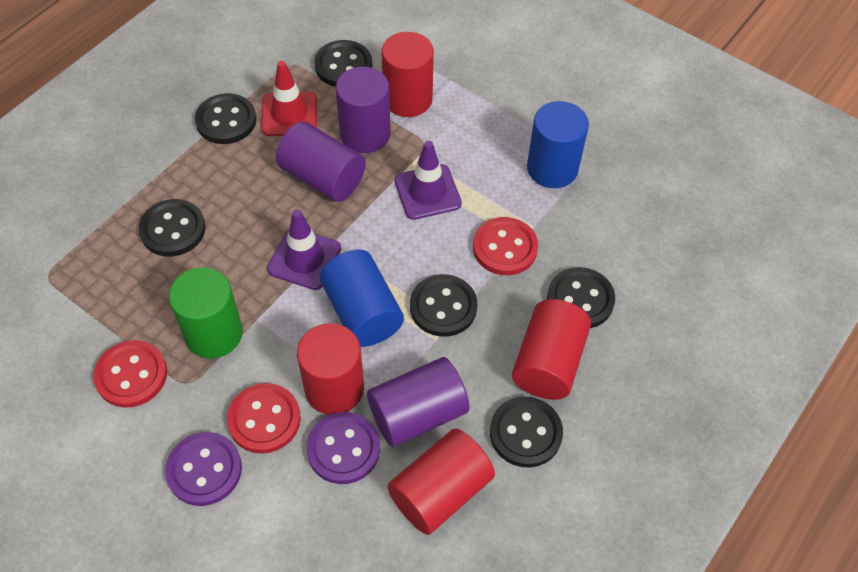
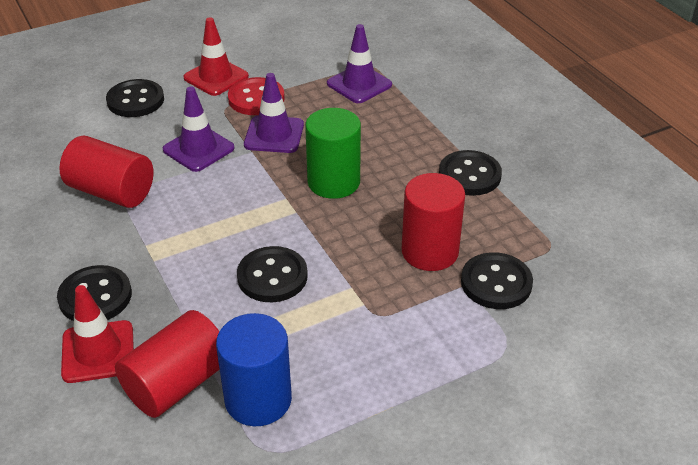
black button: [139,199,206,257] [195,93,256,144] [314,40,372,87] [410,274,477,337] [490,396,563,467] [547,267,615,328] = 6 -> [57,265,132,321] [106,79,164,117] [237,246,308,302] [439,150,502,196] [461,252,533,309] = 5
blue cylinder: [320,249,404,347] [527,101,589,188] = 2 -> [216,313,292,426] = 1
purple button: [165,432,242,506] [306,412,380,484] = 2 -> none = 0
purple cylinder: [276,122,366,202] [336,67,391,153] [367,357,470,447] = 3 -> none = 0
purple traffic cone: [267,210,341,290] [394,141,462,220] = 2 -> [163,87,235,172] [244,73,304,153] [327,24,392,103] = 3
red button: [93,340,167,408] [227,383,301,454] [473,217,538,275] = 3 -> [228,77,285,115] = 1
red cylinder: [297,323,364,415] [382,32,434,117] [387,429,495,535] [512,299,591,400] = 4 -> [59,136,154,208] [115,310,220,418] [401,173,465,271] = 3
red traffic cone: [261,61,317,136] = 1 -> [61,285,134,383] [184,17,249,96] = 2

